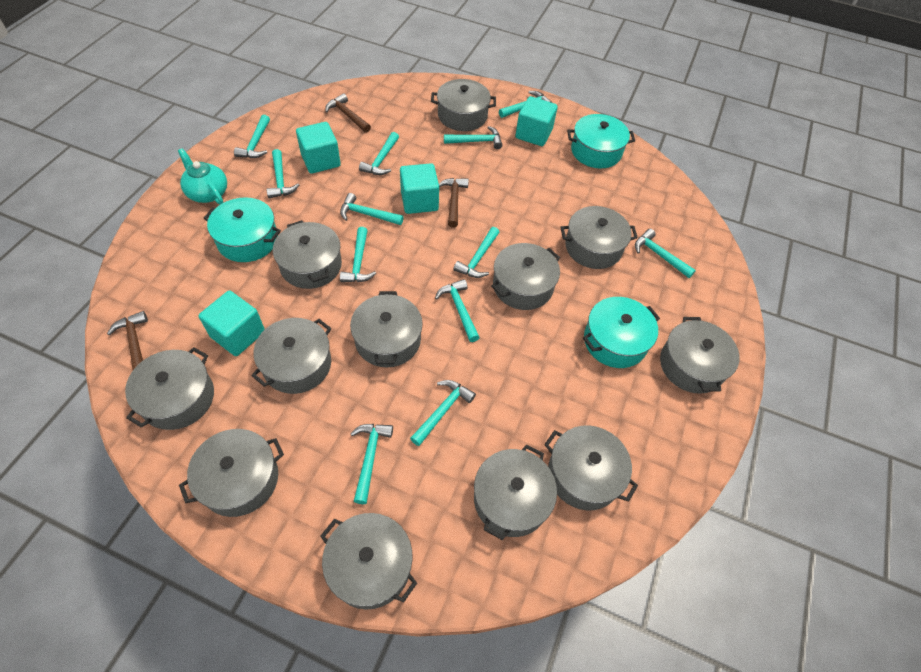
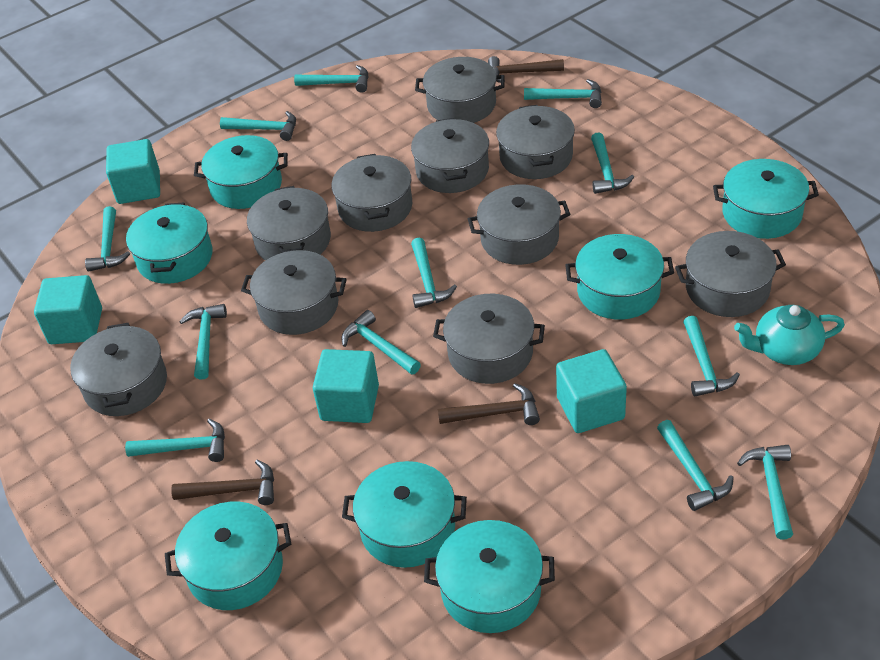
grey pot: [125,347,214,430] [179,429,284,517] [251,318,331,394] [273,220,342,289] [321,513,417,610] [350,291,423,367] [431,79,496,131] [474,444,557,540] [491,243,560,310] [544,425,638,511] [561,206,638,269] [660,317,740,394] = 12 -> [70,323,167,416] [241,250,347,335] [247,186,331,261] [332,154,412,232] [411,118,489,193] [415,57,505,123] [433,294,545,384] [468,184,570,265] [496,105,575,179] [675,231,786,317] = 10
turquoise pot: [204,197,281,262] [567,114,635,168] [583,297,660,368] = 3 -> [126,202,213,284] [165,502,291,610] [194,135,288,209] [342,461,467,568] [424,520,555,633] [565,234,674,320] [713,159,819,239] = 7

